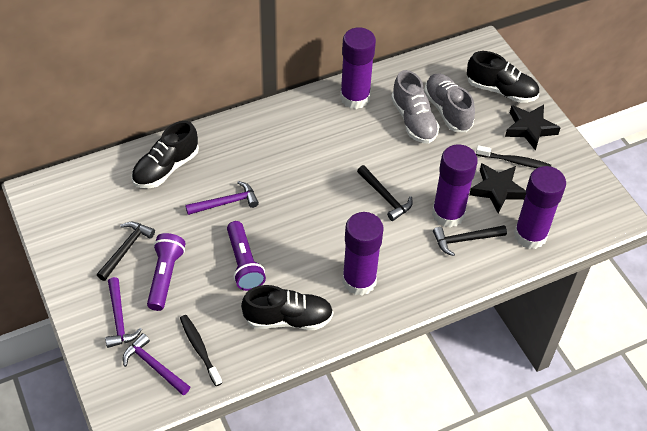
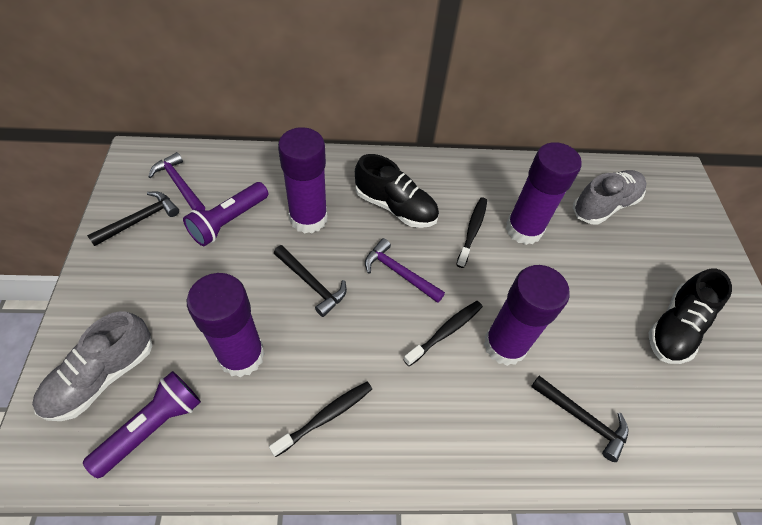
black shoe: [131,121,199,188] [241,285,333,330] [467,51,539,103] = 3 -> [355,154,439,228] [648,268,732,364] = 2
black star: [469,163,526,213] [505,105,561,151] = 2 -> none = 0
black toothbrush: [180,315,222,386] [476,145,551,168] = 2 -> [269,382,372,457] [403,301,483,366] [456,197,487,268] = 3
purple hammer: [105,277,142,348] [123,333,190,395] [185,181,259,215] = 3 -> [148,152,205,210] [365,238,445,303] = 2

